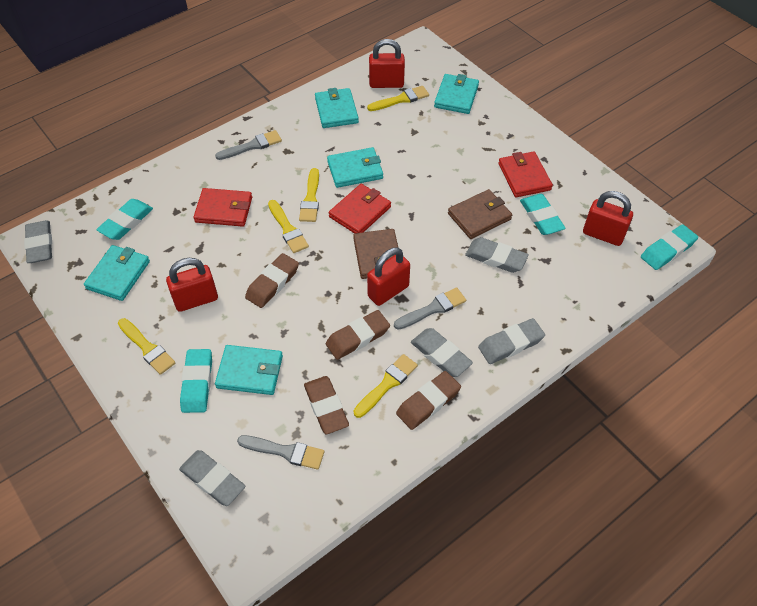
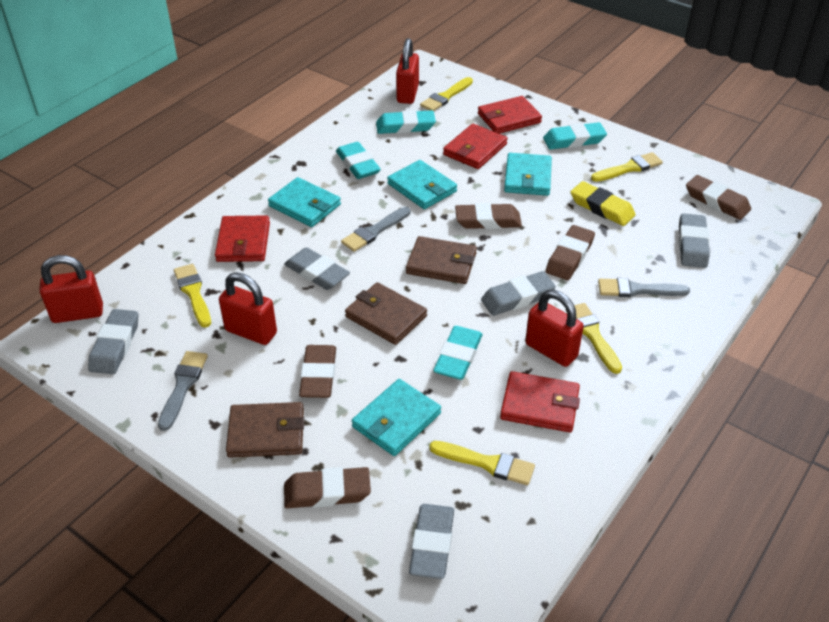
brown eraser: [245,253,299,308] [304,376,349,434] [326,310,390,360] [396,371,461,430] = 4 -> [284,467,371,508] [299,345,336,398] [455,203,522,229] [546,225,595,280] [686,175,751,220] = 5
brown wallet: [353,229,398,279] [448,189,512,239] = 2 -> [226,402,304,457] [345,282,427,345] [406,236,477,284] = 3
red wallet: [193,188,252,227] [329,184,391,234] [498,151,553,197] = 3 -> [215,215,270,262] [443,124,508,169] [478,96,542,134] [500,371,580,432] = 4
turquoise wallet: [84,245,150,301] [215,345,283,395] [315,88,359,128] [327,147,383,188] [434,74,479,114] = 5 -> [268,177,341,227] [352,379,441,456] [387,160,457,209] [504,153,552,196] = 4
yellow eraser: none = 0 -> [571,181,636,226] = 1

